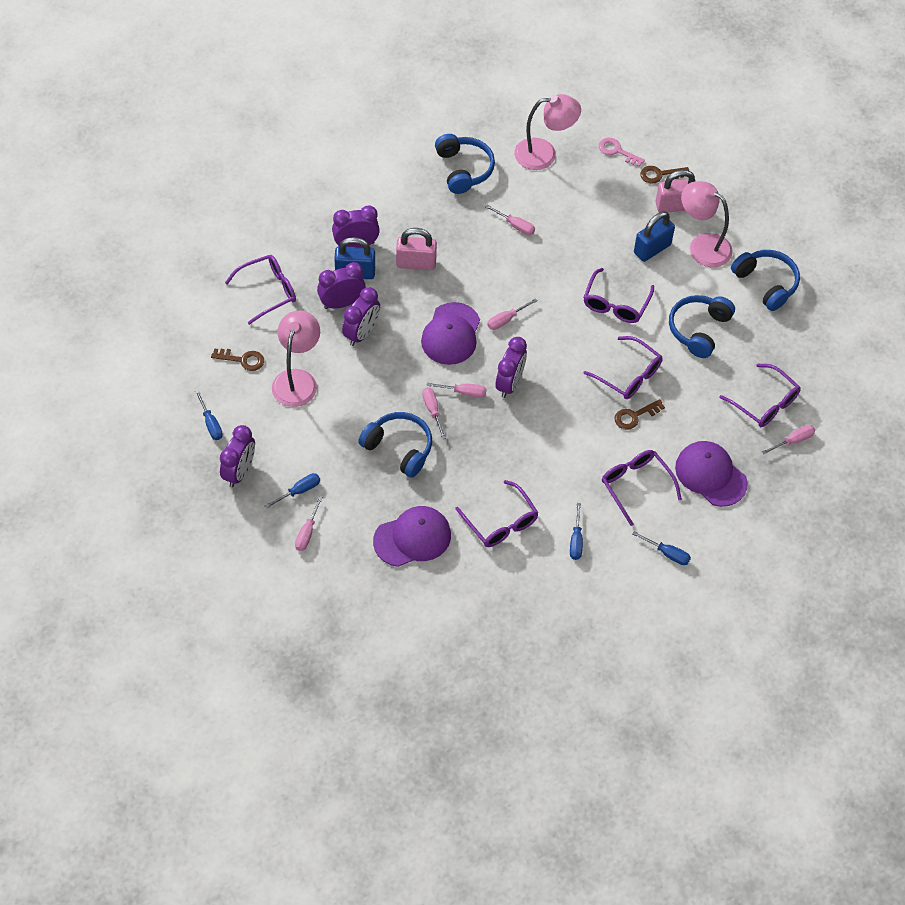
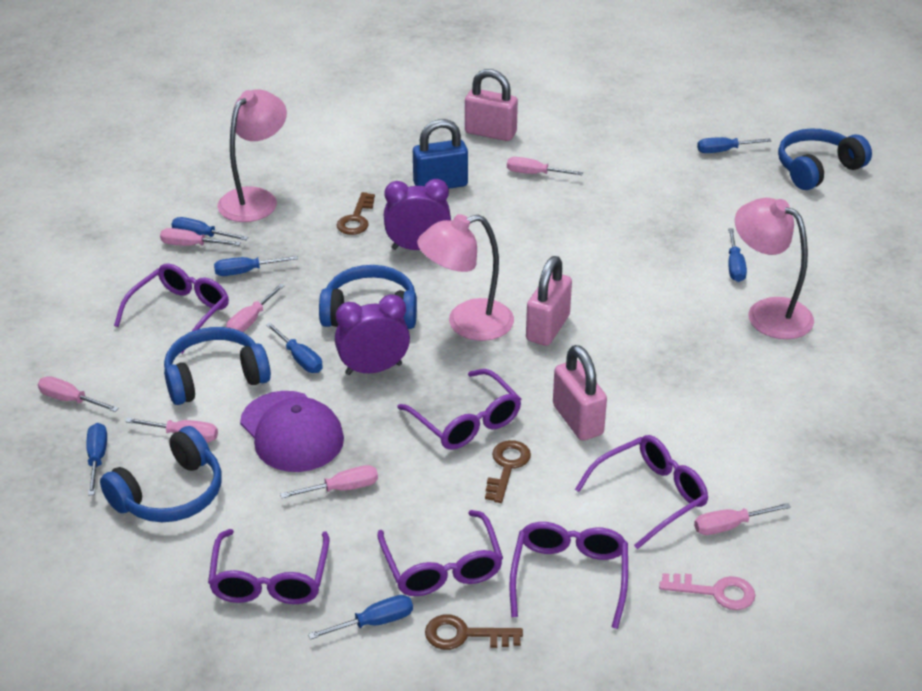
blue padlock: [334,237,375,279] [634,212,675,262] = 2 -> [413,119,468,189] = 1
blue screwdriver: [195,390,223,440] [265,473,320,509] [570,503,583,560] [632,531,691,565] = 4 -> [87,423,107,496] [172,217,248,240] [214,256,298,276] [266,323,323,373] [308,595,413,640] [697,137,771,153] [728,228,747,282] = 7
pink padlock: [396,228,437,270] [655,170,696,213] = 2 -> [465,69,518,141] [526,256,572,346] [553,345,607,441] = 3
pink screwdriver: [295,496,323,551] [422,387,446,439] [426,382,486,398] [485,205,535,235] [487,298,538,330] [762,425,815,454] = 6 -> [38,376,119,412] [125,418,218,442] [160,228,241,246] [226,284,284,332] [280,465,378,498] [507,157,583,175] [694,503,791,535] = 7
purple cap: [373,506,451,567] [421,302,480,365] [675,441,748,507] = 3 -> [240,391,344,472] = 1
purple clock: [220,425,255,487] [317,262,366,309] [332,206,380,247] [342,287,380,346] [496,337,527,398] = 5 -> [335,294,410,375] [384,179,451,250] = 2

